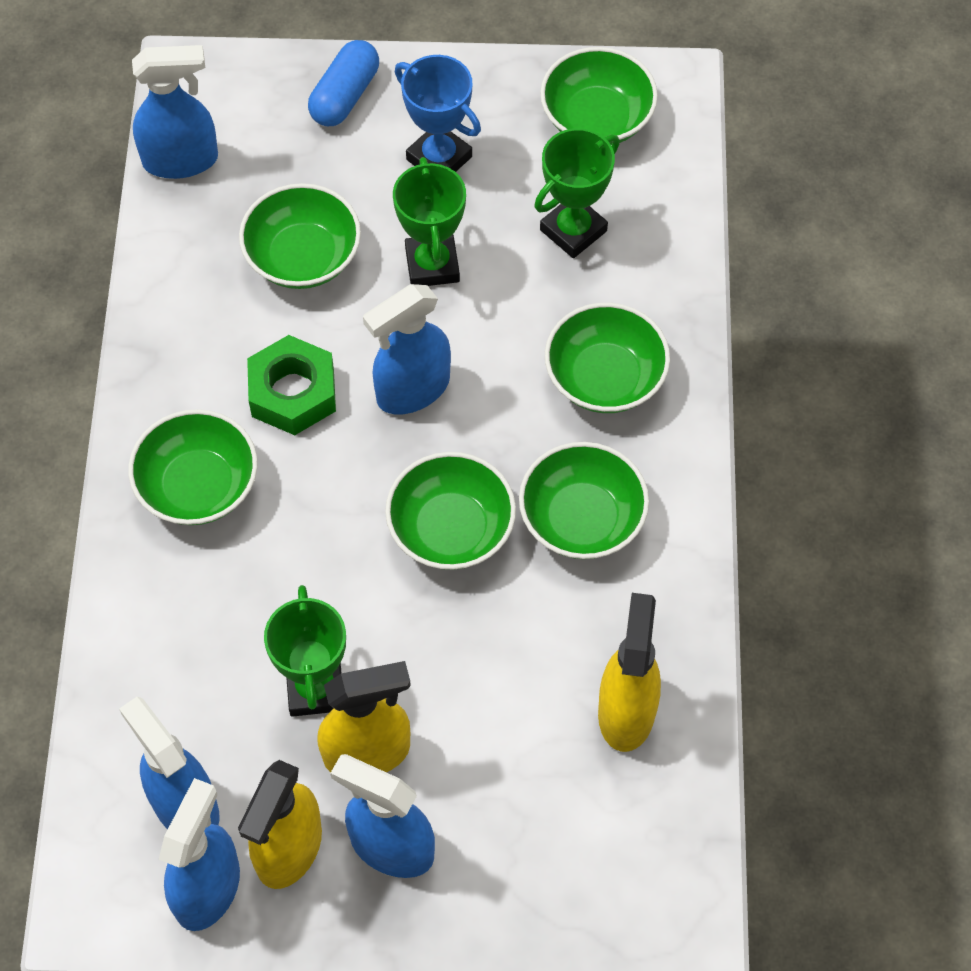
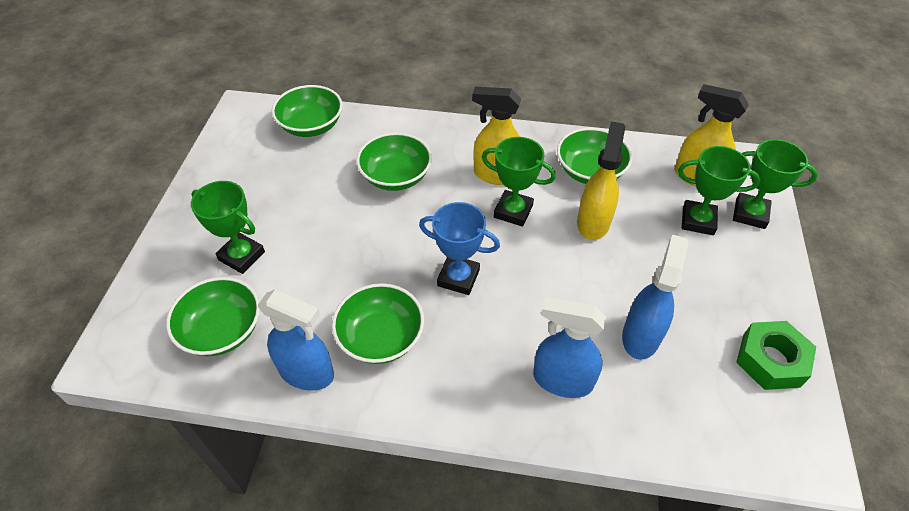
blue capsule: [308,40,379,126] = 1 -> none = 0
blue spray bottle: [119,697,219,829] [132,45,218,179] [159,778,240,931] [330,754,435,878] [363,284,451,415] = 5 -> [258,290,334,391] [533,296,606,398] [622,234,688,360] = 3
green bowl: [128,409,258,525] [239,183,361,289] [385,452,516,570] [519,442,649,559] [540,47,658,145] [545,303,670,413] = 6 -> [166,277,260,356] [272,85,343,137] [332,283,424,364] [356,133,432,191] [557,128,633,184] = 5
green trophy: [264,585,346,717] [393,157,466,286] [534,128,619,258] = 3 -> [191,181,265,274] [482,137,556,227] [678,146,761,235] [733,139,818,229] = 4

